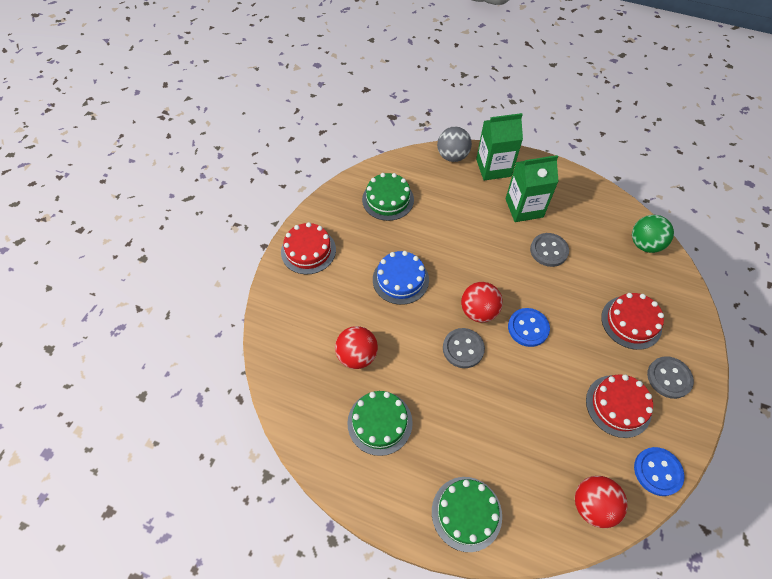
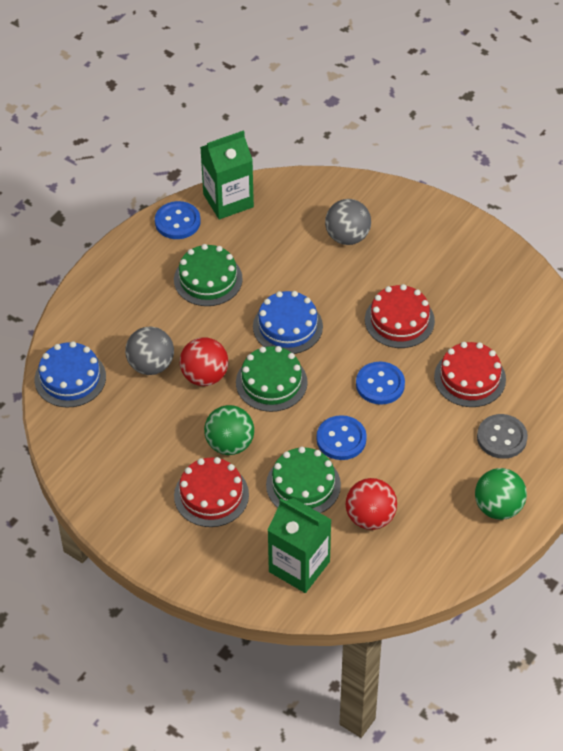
blue button: [508,308,550,347] [634,447,684,496] = 2 -> [155,201,201,239] [316,415,367,460] [356,362,405,405] = 3
blue cake: [373,251,429,305] = 1 -> [35,341,106,408] [253,291,323,354] = 2
green ball: [632,215,674,253] = 1 -> [204,405,254,455] [475,468,527,520] = 2
grey ball: [437,127,472,162] = 1 -> [125,327,174,375] [325,199,371,245] = 2
grey button: [443,328,485,368] [530,233,569,267] [647,356,694,399] = 3 -> [477,414,528,459] = 1
red ball: [335,326,378,369] [461,282,503,323] [575,476,628,528] = 3 -> [180,337,228,386] [346,478,397,530] = 2

